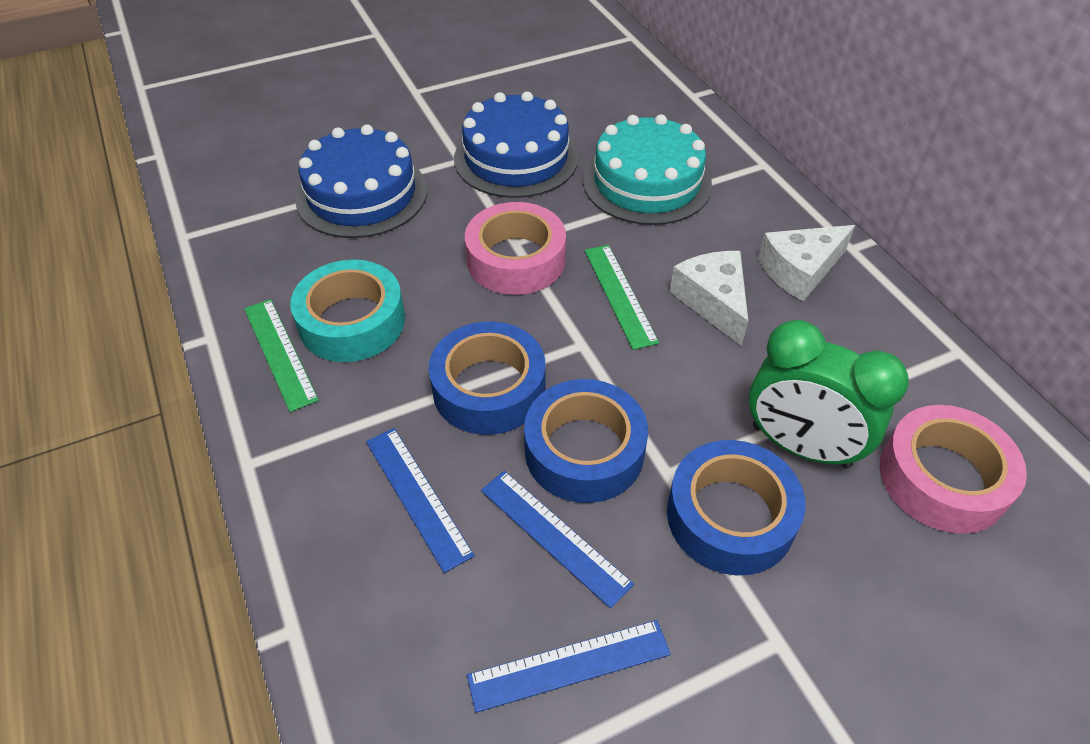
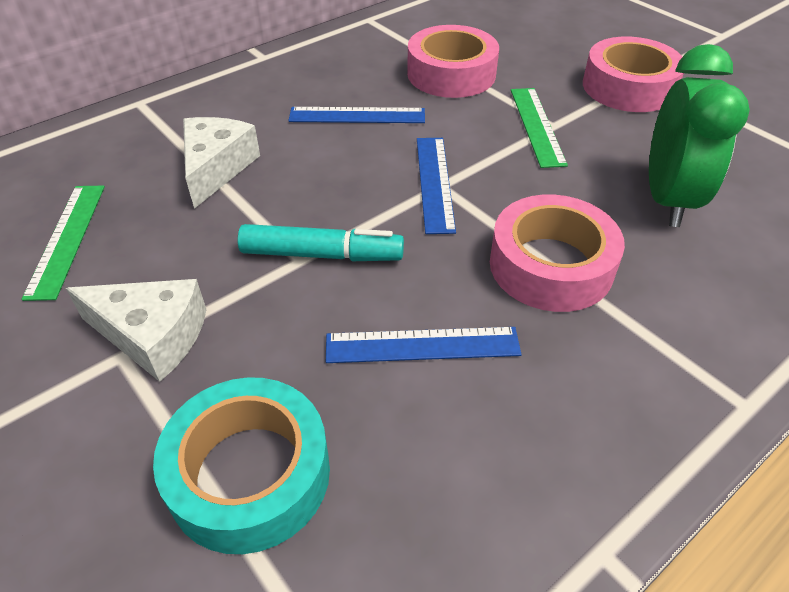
blue cake: [295,124,427,238] [454,91,579,198] = 2 -> none = 0
blue tape: [429,321,545,435] [524,379,648,503] [667,440,806,575] = 3 -> none = 0
pink tape: [465,202,566,295] [880,405,1027,534] = 2 -> [407,25,499,98] [490,195,625,312] [583,37,684,112] = 3
turquoise cake: [583,114,712,225] = 1 -> none = 0
turquoise marker: none = 0 -> [238,224,404,261] = 1

